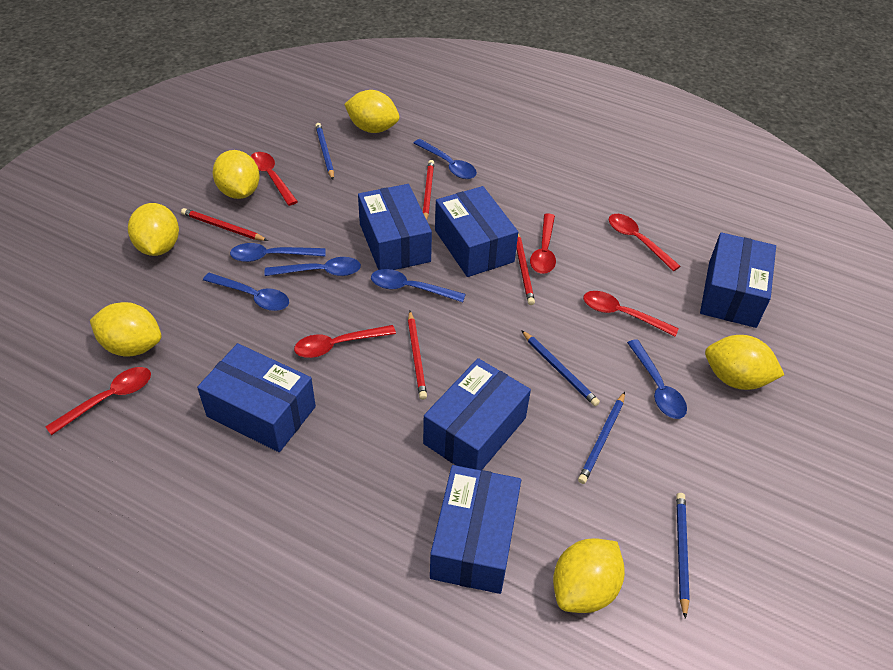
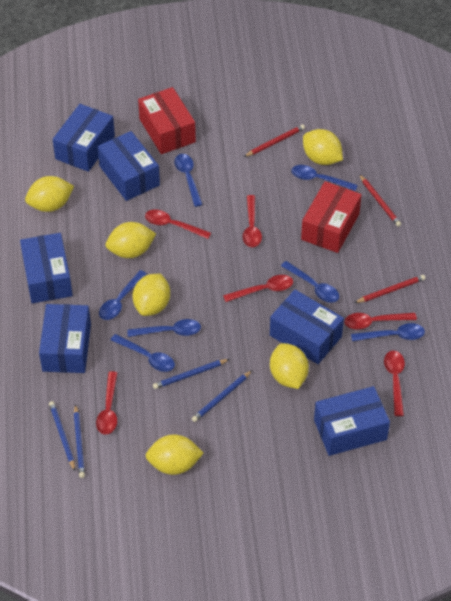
blue spoon: [203,273,289,311] [230,243,326,262] [265,257,361,276] [371,269,466,302] [414,139,477,179] [627,339,687,419] = 6 -> [99,270,147,320] [111,334,175,372] [127,319,201,337] [174,154,203,207] [281,261,339,303] [291,165,358,191] [351,323,425,341] = 7
red box: none = 0 -> [138,87,196,154] [301,181,362,253] = 2
red pencil: [181,208,268,241] [408,311,427,400] [423,160,434,220] [516,234,535,305] = 4 -> [244,125,305,157] [354,275,425,303] [359,174,401,227] = 3

